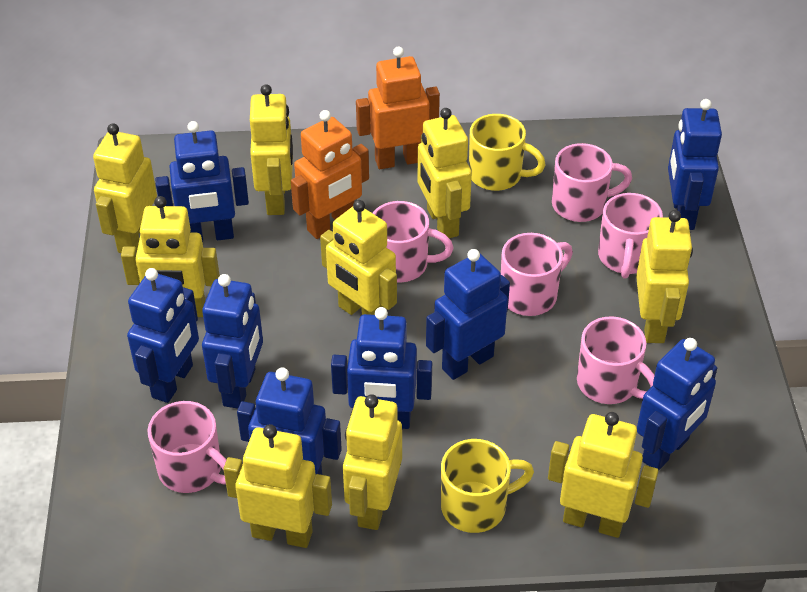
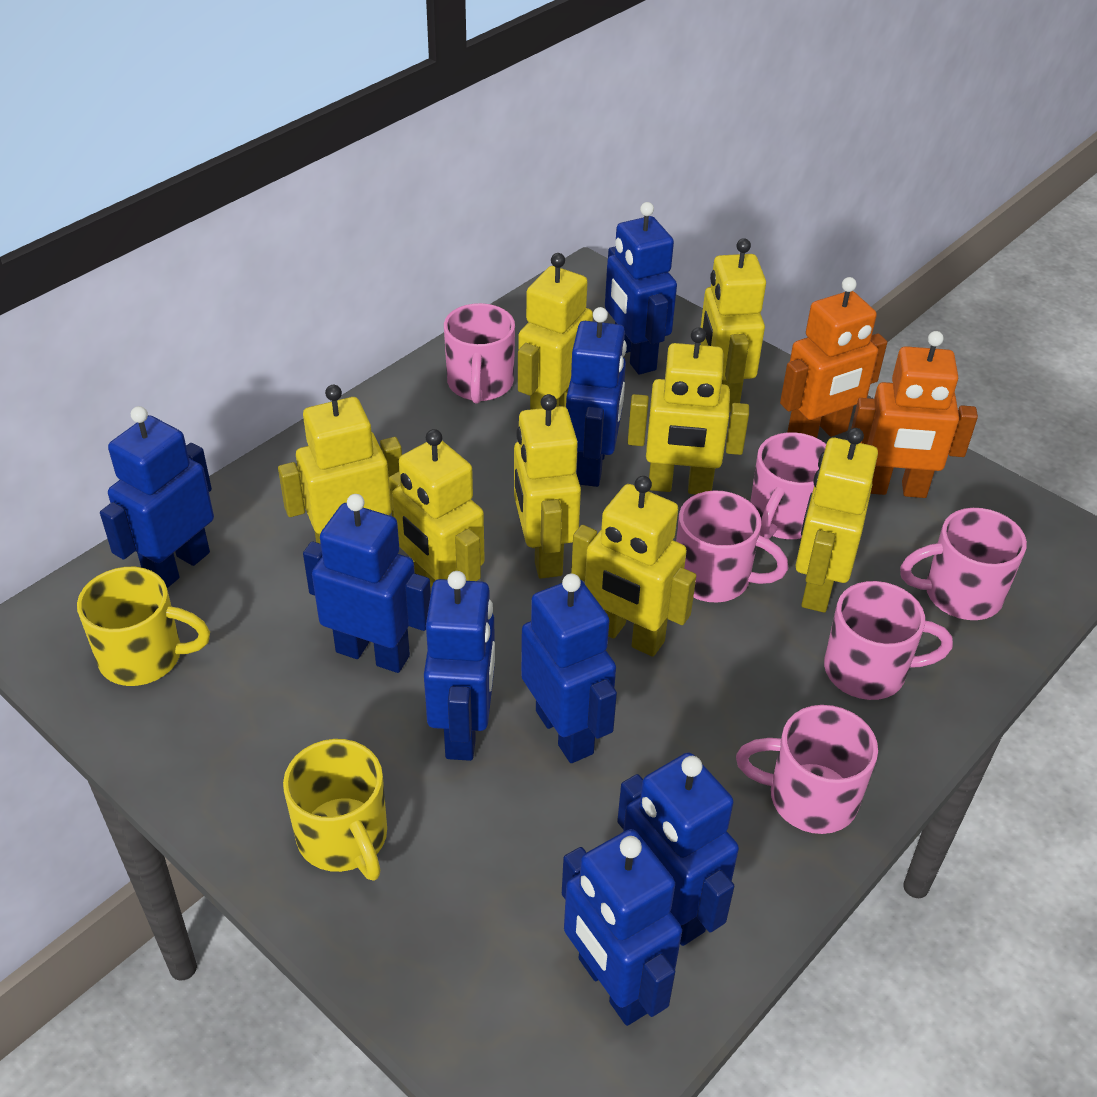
yellow robot: [93,123,157,253] [121,196,220,317] [223,424,332,548] [250,84,293,215] [320,200,397,315] [343,394,402,530] [418,108,472,238] [548,412,659,538] [636,210,693,343] = 9 -> [278,385,402,544] [389,429,485,587] [514,394,581,579] [518,253,593,410] [571,476,696,657] [628,328,749,495] [701,238,766,412] [795,428,878,613] = 8

